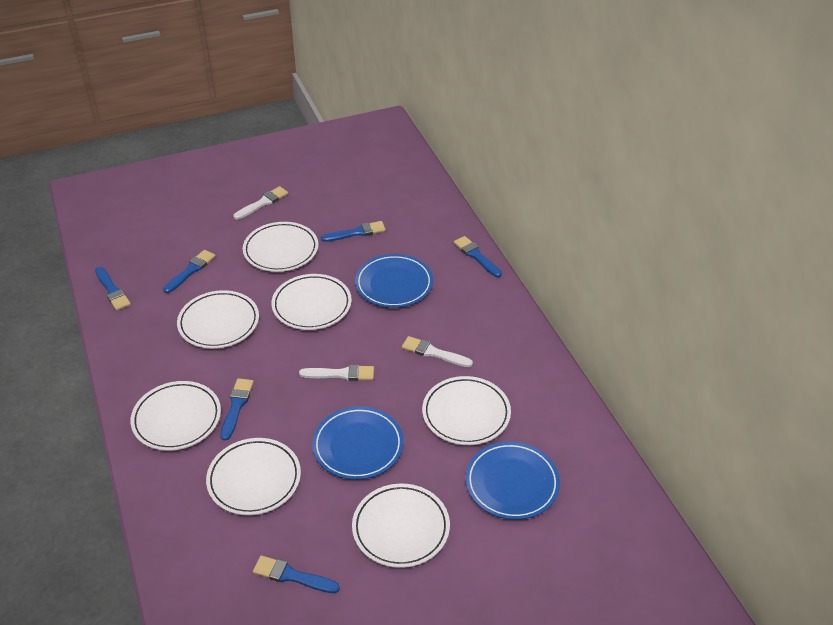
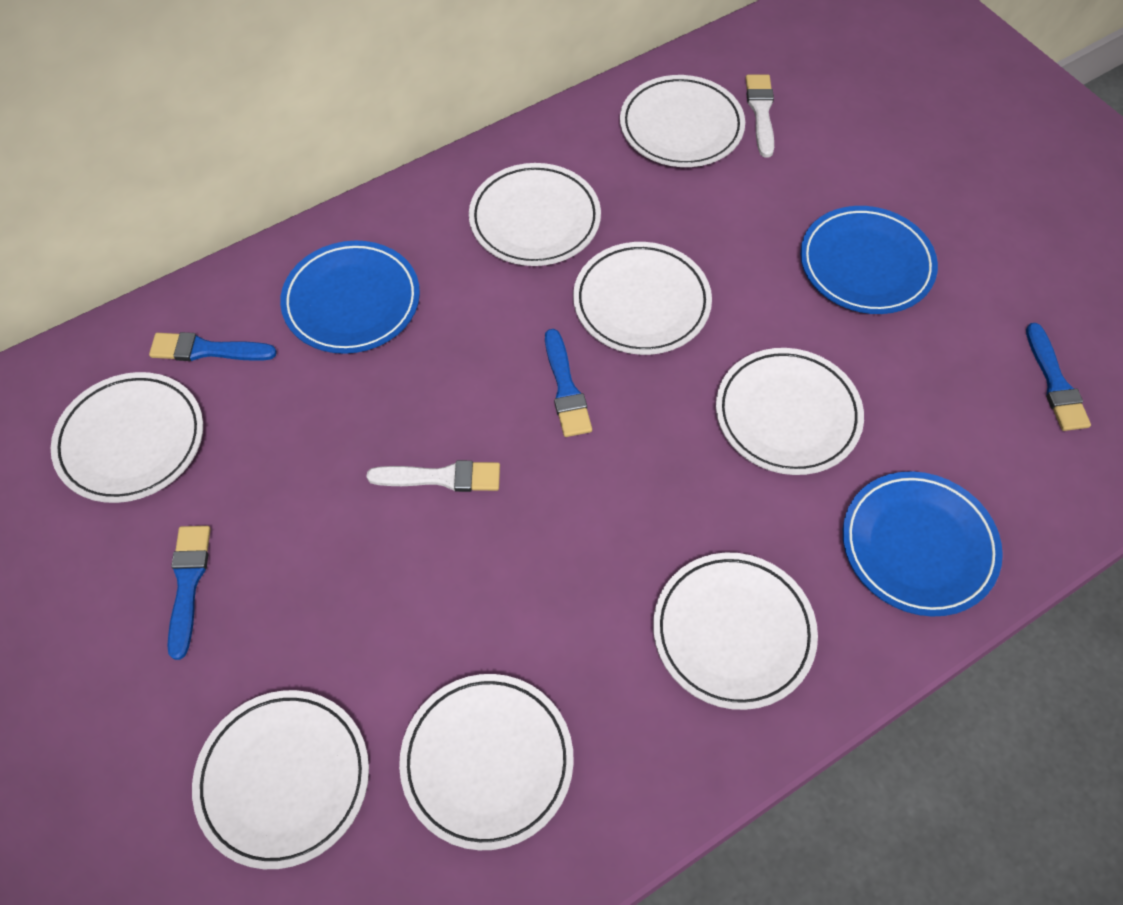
blue brush: [95,267,131,311] [163,250,216,293] [221,378,254,441] [253,555,340,593] [321,221,386,242] [454,236,502,277] = 6 -> [149,332,277,361] [167,526,211,660] [545,329,592,437] [1026,323,1091,431] = 4
white brush: [233,186,288,220] [299,365,374,381] [402,336,473,367] = 3 -> [367,460,500,492] [746,75,774,158] = 2
white plate: [131,381,221,451] [177,290,259,349] [206,438,301,515] [243,222,318,272] [271,274,352,330] [352,484,450,568] [422,376,511,445] = 7 -> [51,372,203,503] [192,690,369,869] [399,674,574,850] [469,163,601,266] [573,242,712,355] [620,75,745,167] [653,553,818,710] [716,348,864,475] = 8

